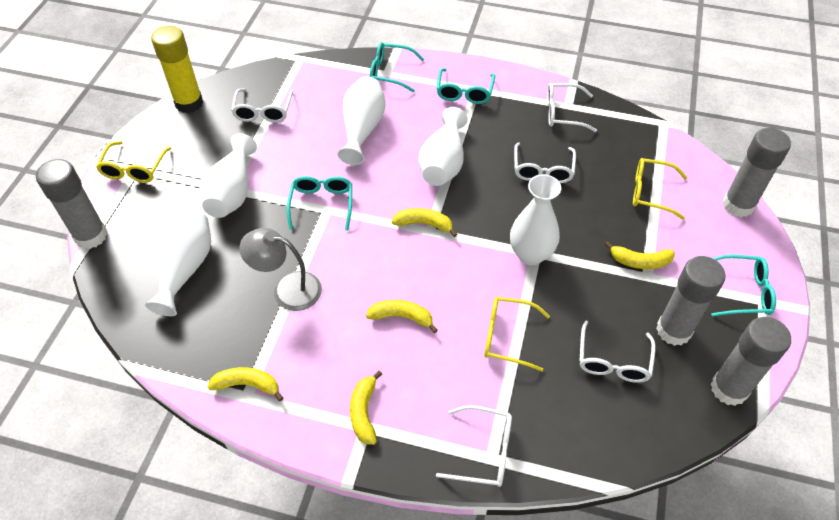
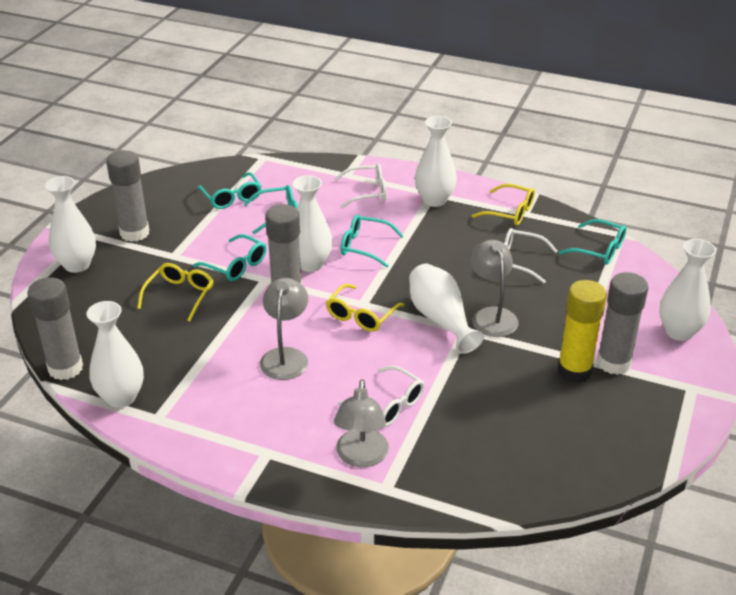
grey lamp: [239,228,322,311] = 1 -> [260,278,308,380] [334,379,389,467] [470,240,519,337] = 3
turquoise glasses: [287,176,352,231] [370,42,424,92] [437,68,495,104] [712,255,776,317] = 4 -> [193,234,267,281] [197,172,262,209] [244,185,298,234] [340,214,404,268] [559,219,626,265] = 5
white glasses: [231,88,293,123] [436,405,512,487] [514,143,576,183] [547,83,597,132] [580,321,656,383] = 5 -> [334,164,387,208] [338,365,424,427] [504,228,557,283] = 3
white vase: [145,209,211,316] [200,133,257,218] [337,76,386,165] [418,107,468,186] [510,174,561,265] = 5 -> [45,176,96,273] [86,301,144,408] [293,175,333,272] [409,263,484,354] [415,116,457,207] [659,239,716,341] = 6
yellow banana: [207,367,283,401] [350,371,382,445] [366,300,438,333] [392,208,457,237] [604,241,675,269] = 5 -> none = 0

